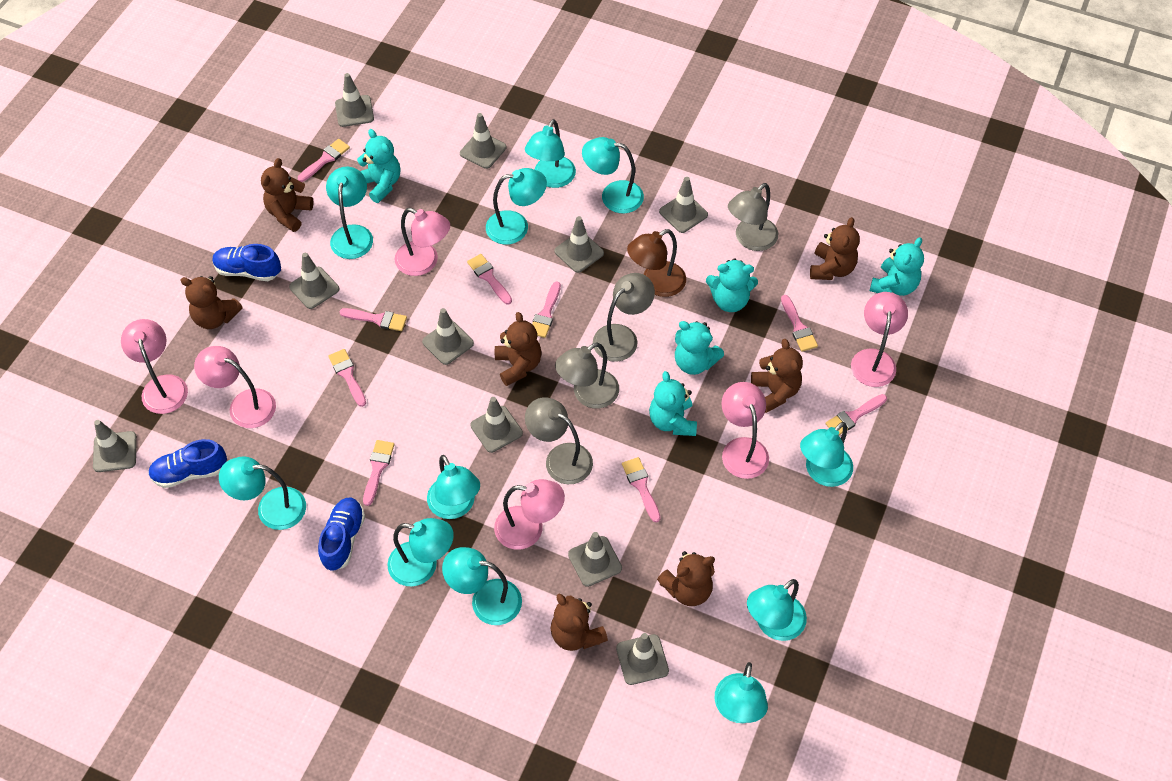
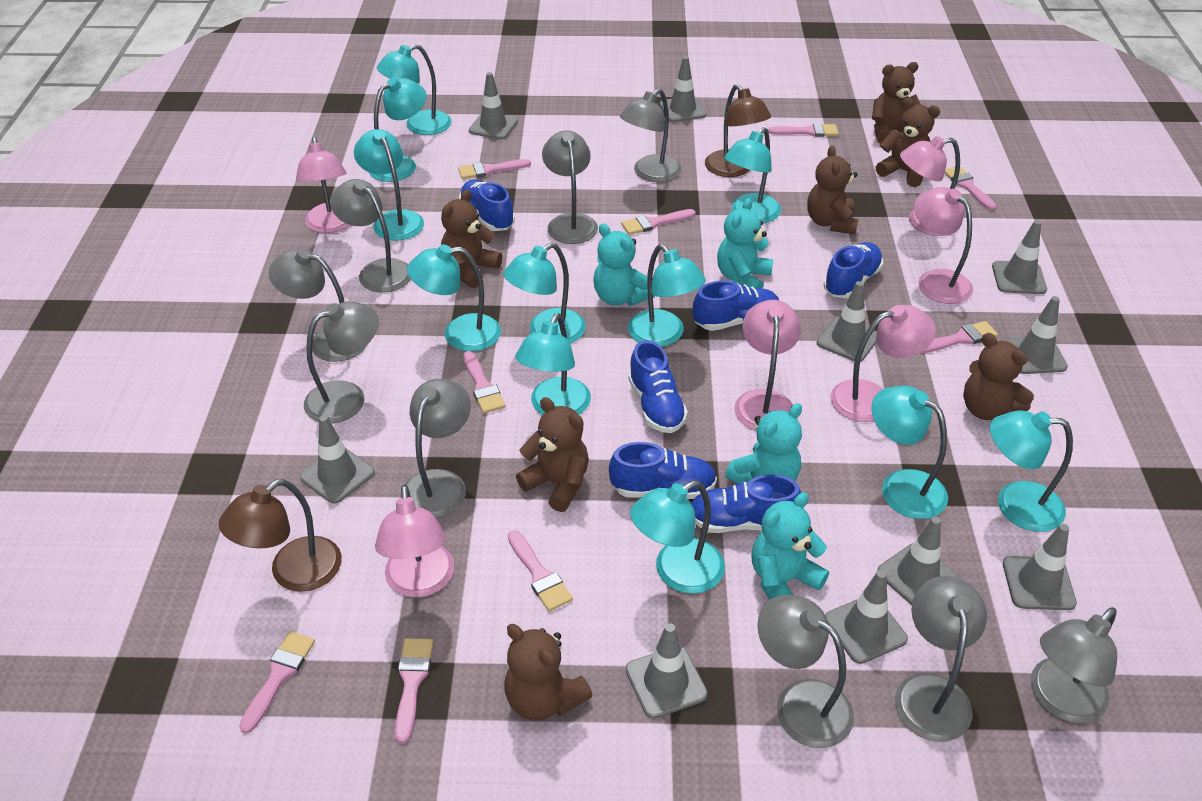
blue shoe: [148,439,227,488] [212,244,281,281] [318,498,365,571] = 3 -> [459,180,515,231] [609,442,717,499] [628,340,688,433] [691,474,801,533] [693,281,779,331] [823,242,883,298] = 6
brown lamp: [627,229,686,297] = 1 -> [219,479,342,592] [705,84,771,177] = 2
grey lamp: [525,397,593,484] [555,342,619,409] [593,273,655,362] [728,183,778,251] = 4 -> [269,248,366,362] [304,301,379,423] [330,179,411,293] [401,379,471,519] [542,131,598,244] [620,89,682,182] [757,595,854,748] [895,576,987,742] [1031,607,1117,723] = 9
turquoise teddy bear: [357,129,400,203] [649,371,697,436] [675,321,724,375] [706,258,758,312] [870,237,924,296] = 5 -> [594,223,655,306] [717,198,773,289] [725,403,802,484] [751,492,829,600] = 4

